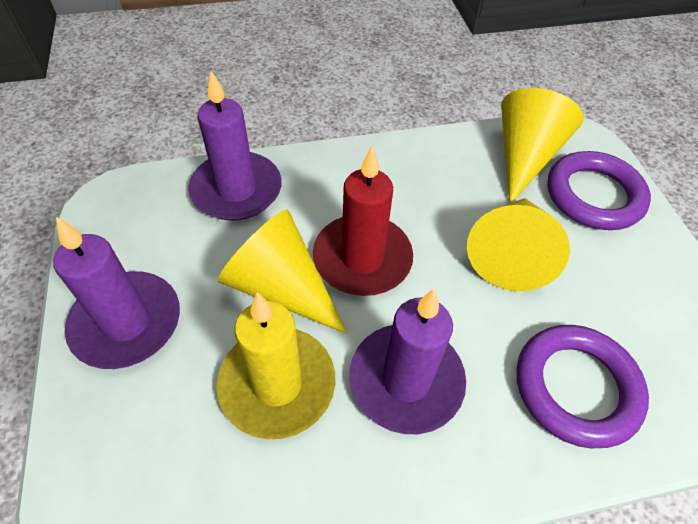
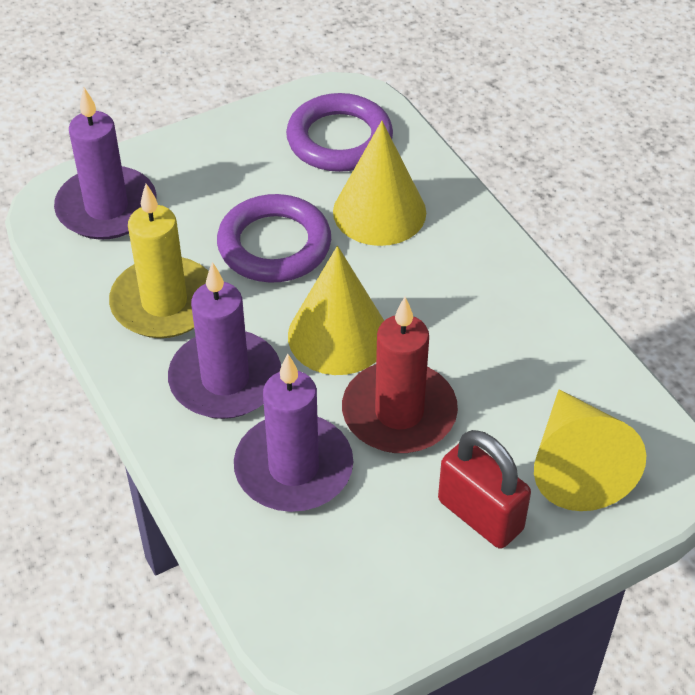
red padlock: none = 0 -> [438,430,531,549] = 1

